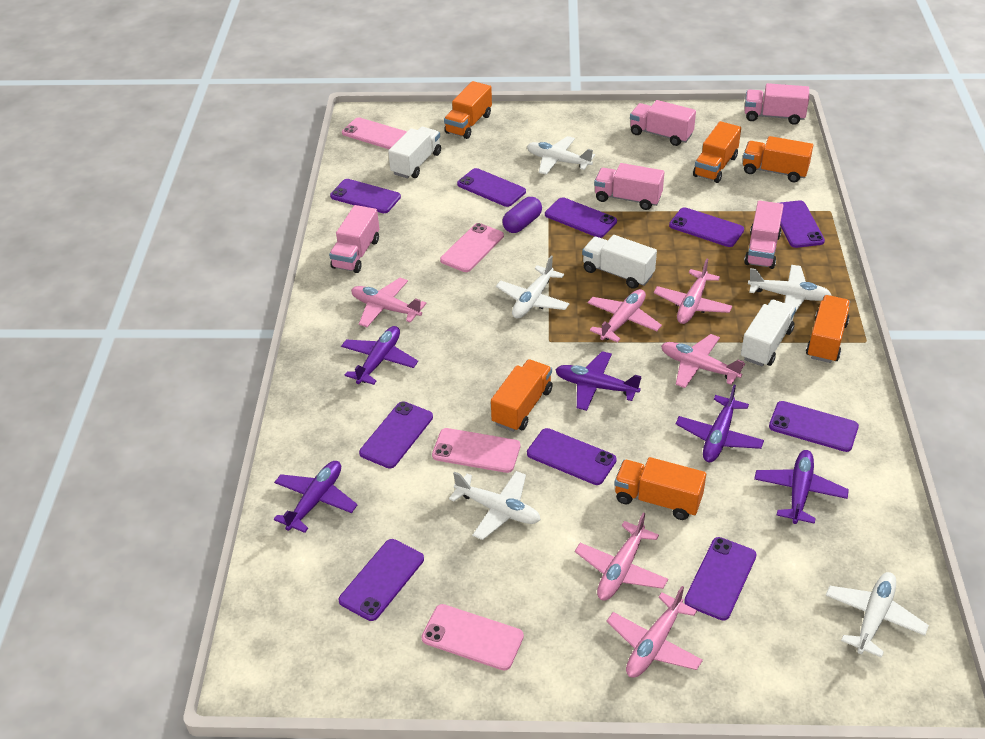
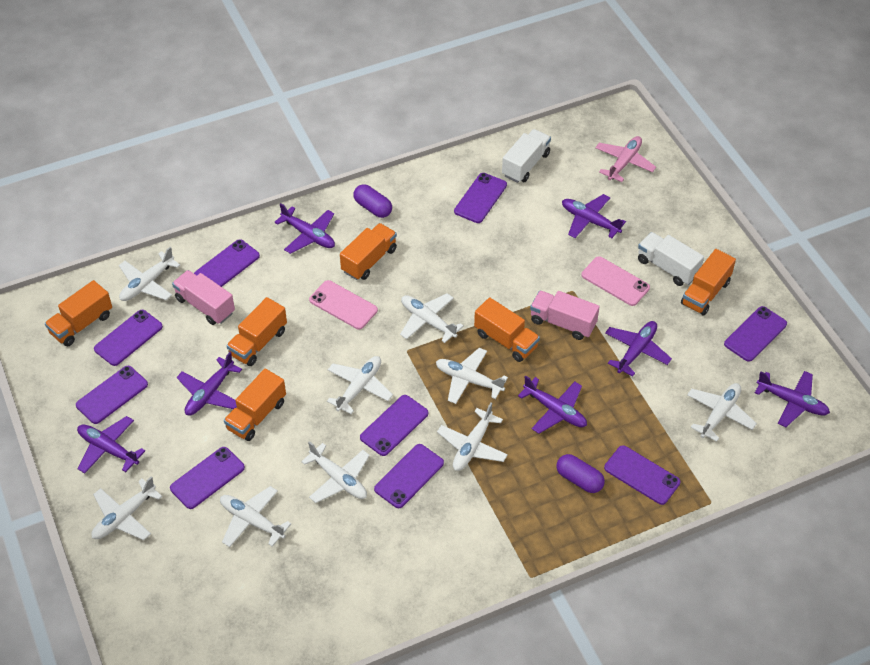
pink phone: [342,117,406,149] [421,604,524,671] [432,428,520,473] [440,223,504,272] = 4 -> [309,280,378,329] [581,256,650,306] = 2
pink plane: [351,278,426,327] [575,512,668,600] [588,289,662,343] [607,586,703,678] [654,259,732,324] [661,334,745,388] = 6 -> [595,136,656,182] = 1
pink truck: [329,205,379,273] [594,163,664,210] [630,100,696,146] [744,200,784,269] [745,83,809,125] = 5 -> [172,270,235,325] [530,291,600,340] = 2
purple capsule: [502,197,542,233] = 1 -> [353,184,392,218] [556,454,605,493] = 2
purple phone: [330,179,401,213] [339,539,424,621] [359,401,433,468] [457,168,526,207] [527,428,617,485] [545,197,617,238] [669,207,744,247] [684,537,757,621] [769,401,859,452] [780,200,825,248] = 10 -> [76,366,148,424] [94,310,163,366] [170,447,245,509] [194,239,260,287] [360,395,428,456] [374,444,444,508] [454,173,507,223] [604,445,680,505] [724,306,787,362] = 9
purple plane: [274,461,358,533] [341,326,418,385] [555,351,641,411] [676,385,764,462] [754,450,849,524] = 5 -> [77,416,145,474] [177,352,242,416] [274,203,335,254] [518,375,587,434] [562,194,626,238] [605,321,672,376] [755,371,830,427] = 7
white plane: [449,471,541,540] [496,255,570,319] [527,136,595,175] [748,265,832,313] [825,572,929,658] = 5 -> [91,476,162,540] [119,247,180,301] [220,486,291,547] [301,441,370,503] [327,356,393,414] [400,293,464,343] [436,348,508,404] [437,403,508,471] [687,383,757,442] = 9
white truck: [388,127,441,178] [582,235,657,289] [741,300,796,366] = 3 -> [502,129,551,183] [638,232,704,286] = 2

